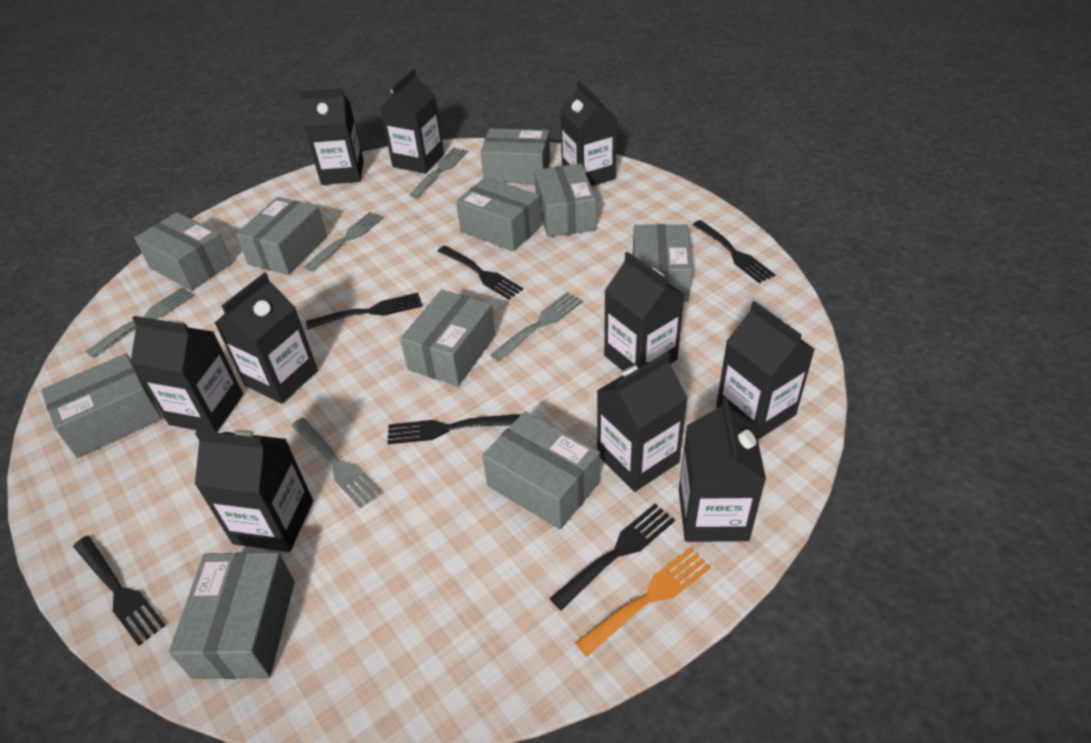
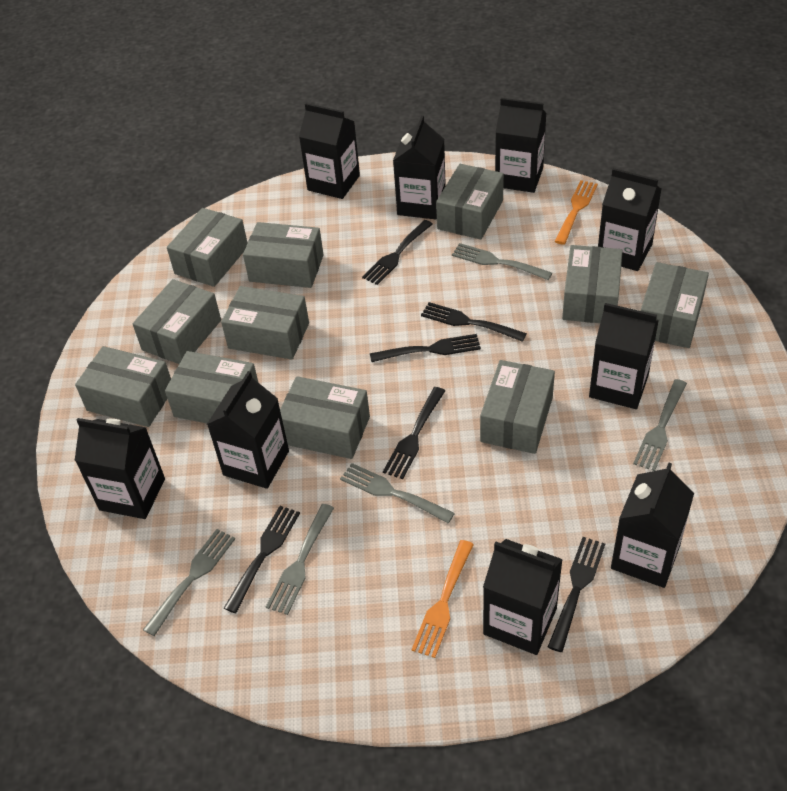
black carton: [130,316,243,433] [195,430,313,552] [215,272,318,404] [300,88,364,185] [380,69,444,174] [560,81,617,186] [597,352,688,492] [604,252,685,371] [679,398,766,542] [716,301,815,440] = 10 -> [75,418,165,519] [207,371,289,489] [299,103,360,199] [393,115,446,220] [483,539,563,655] [495,98,546,193] [589,303,659,409] [598,168,661,271] [611,463,694,588] = 9
grey box: [41,353,162,458] [134,212,232,291] [169,552,295,679] [236,197,327,275] [400,290,496,386] [456,177,541,251] [480,128,550,184] [482,411,600,530] [534,164,596,237] [633,224,693,302] = 10 -> [75,346,171,427] [133,279,221,364] [165,351,258,423] [167,208,248,287] [221,286,309,360] [243,222,324,288] [280,376,370,459] [436,164,504,239] [480,360,555,454] [562,245,623,323] [641,262,709,348] = 11
orange fork: [575,547,711,657] = 1 -> [412,540,474,658] [554,180,598,245] = 2

